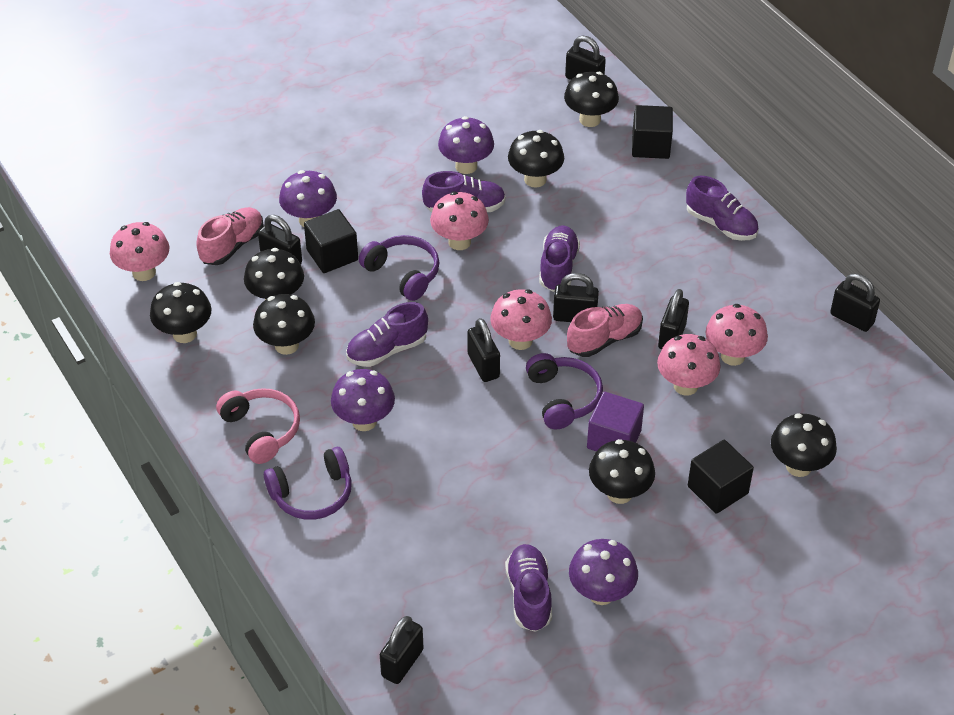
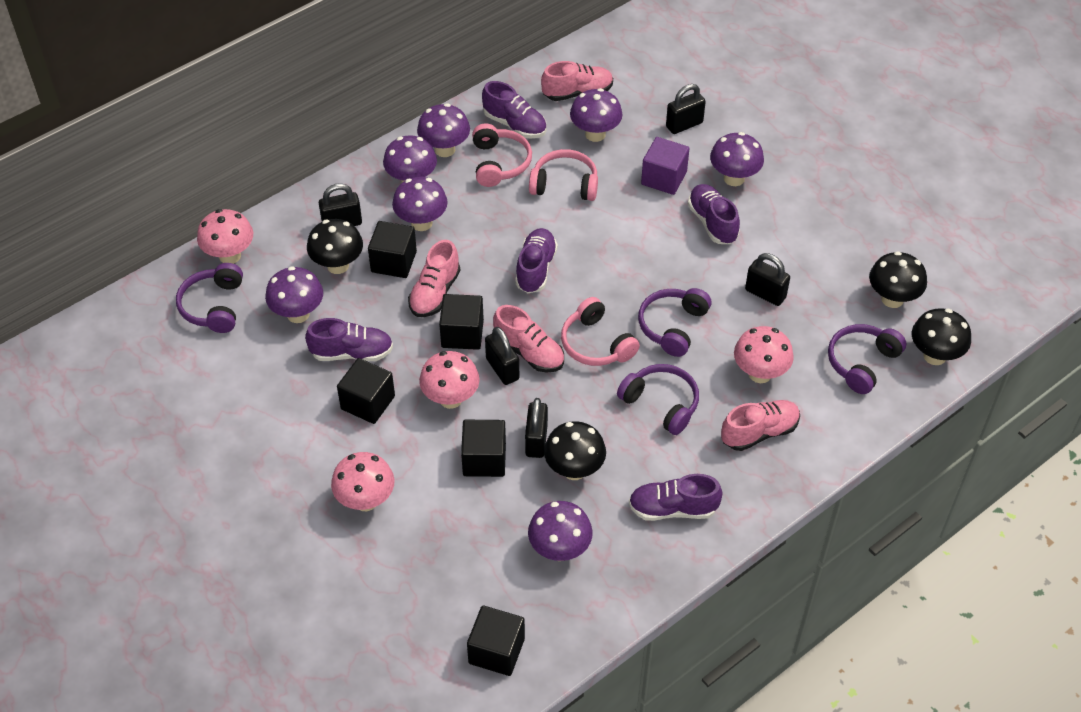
black cube: [304,209,358,273] [632,105,673,159] [688,440,754,514] = 3 -> [337,358,395,424] [368,221,417,278] [439,294,484,350] [461,420,506,477] [467,605,525,676] = 5
black mushroom: [150,282,212,343] [244,248,304,300] [253,294,315,355] [508,130,564,188] [564,72,619,127] [589,439,655,504] [771,414,837,477] = 7 -> [307,219,363,274] [544,421,606,480] [869,251,927,308] [912,308,971,365] = 4
black padlock: [258,215,302,264] [380,616,424,684] [467,318,500,382] [553,273,599,322] [565,35,606,80] [658,289,689,349] [830,273,880,332] = 7 -> [319,183,362,226] [485,327,519,385] [525,398,548,458] [666,84,706,134] [745,253,790,306] = 5
pink headphones: [216,388,300,464] = 1 -> [472,124,532,187] [529,149,598,201] [561,297,640,366] = 3
pink mushroom: [110,222,170,281] [430,192,489,250] [490,289,552,350] [657,334,721,396] [705,304,768,366] = 5 -> [197,209,253,264] [331,452,395,511] [419,351,480,409] [734,326,794,383] = 4
pink shoe: [196,207,263,265] [567,304,643,357] = 2 -> [408,240,460,317] [493,305,564,373] [541,61,613,101] [721,400,800,451] = 4
purple headphones: [264,447,352,520] [359,235,440,301] [526,353,603,429] = 3 -> [176,263,243,333] [617,364,699,435] [638,288,711,357] [828,324,907,394] = 4
purple mushroom: [279,170,337,227] [331,369,395,431] [438,116,494,174] [569,539,638,605] = 4 -> [265,266,323,323] [383,135,437,183] [392,177,447,231] [417,103,470,157] [528,501,593,561] [570,88,623,142] [710,132,764,186] = 7

